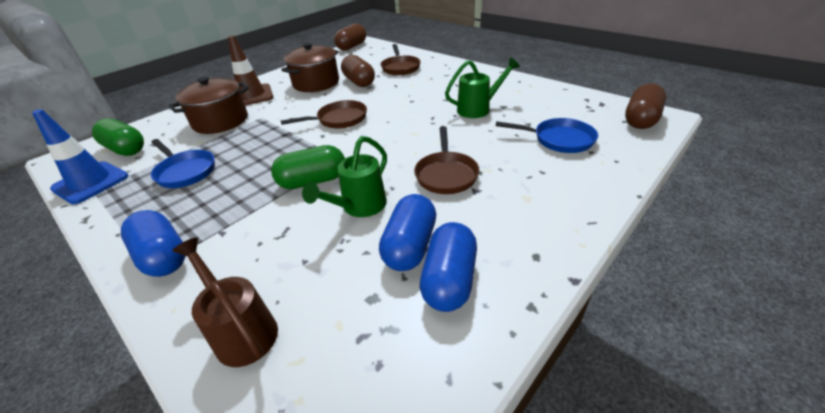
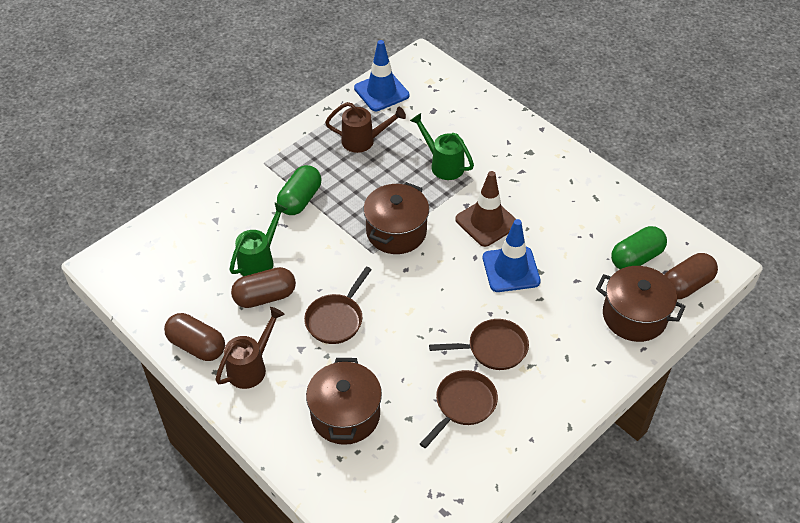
blue capsule: [121,210,186,277] [379,194,436,271] [420,222,477,312] = 3 -> none = 0
blue pan: [151,139,215,188] [496,118,598,153] = 2 -> none = 0
blue traffic cone: [32,109,128,204] = 1 -> [354,40,409,111] [483,219,541,292] = 2
brown pot: [169,77,249,134] [281,43,339,92] = 2 -> [306,358,382,445] [363,182,429,254] [596,266,686,342] = 3
brown watering can: [173,237,278,367] = 1 -> [215,307,284,389] [325,102,406,153] = 2

